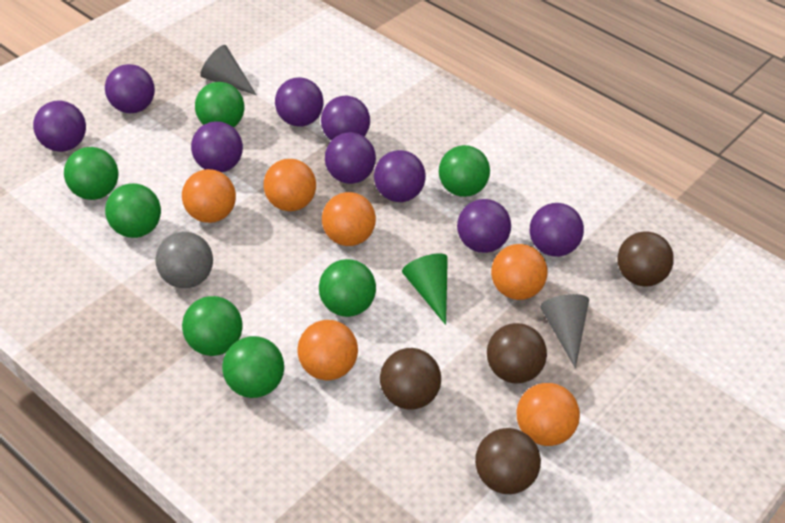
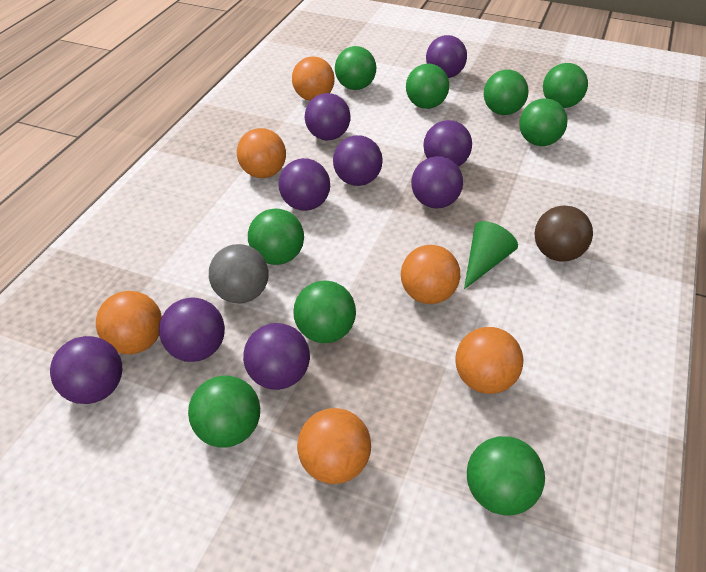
brown ball: [380,348,441,410] [475,428,541,494] [487,323,547,384] [617,231,674,287] = 4 -> [534,205,593,262] = 1
green ball: [64,147,118,200] [105,183,161,238] [182,296,243,356] [195,82,244,127] [222,336,284,398] [319,259,376,317] [439,145,490,197] = 7 -> [188,376,260,448] [248,208,304,265] [293,281,356,343] [335,46,376,90] [406,64,449,109] [467,436,545,516] [484,70,529,115] [519,99,568,146] [543,63,588,108] = 9
grey cone: [200,45,256,95] [540,294,589,368] = 2 -> none = 0

